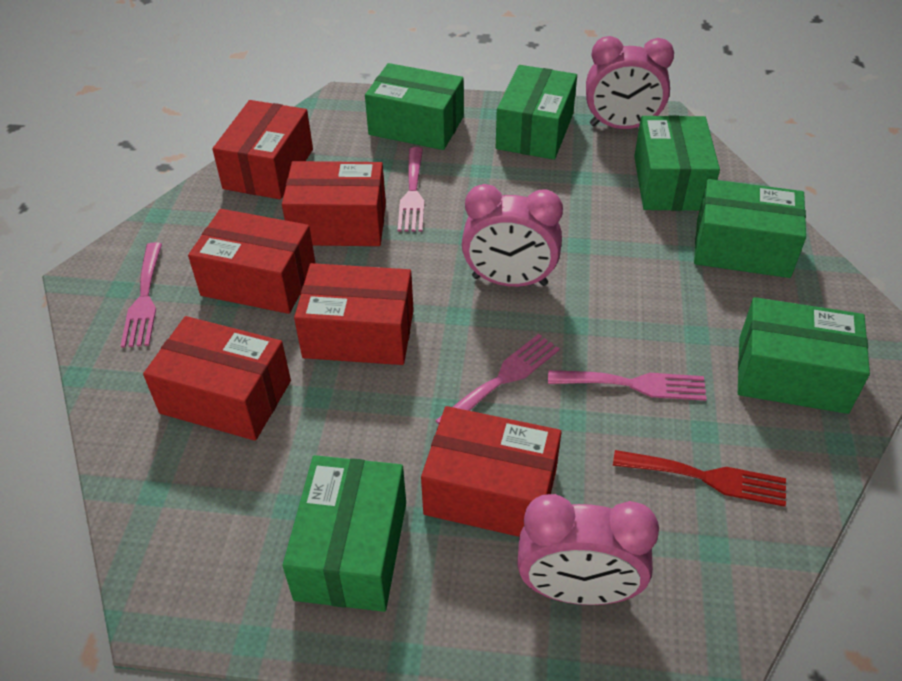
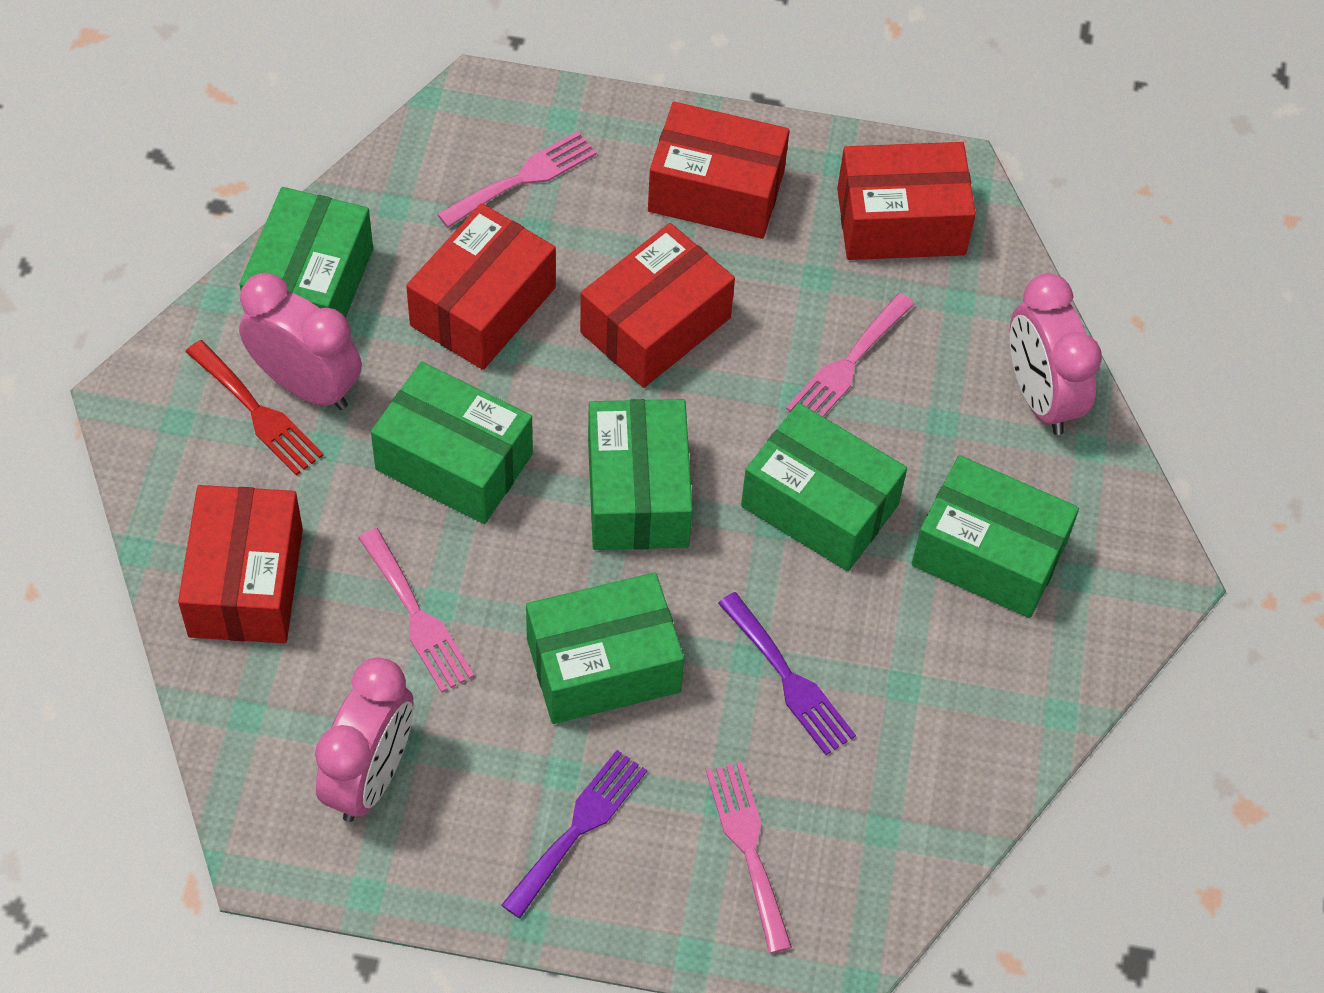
purple fork: none = 0 -> [502,750,647,918] [718,592,856,755] = 2
red box: [143,316,291,441] [188,209,316,314] [212,100,313,199] [282,161,386,246] [294,263,414,365] [421,406,561,537] = 6 -> [178,485,303,643] [406,203,556,370] [580,223,735,388] [648,102,790,239] [837,142,976,260] = 5

